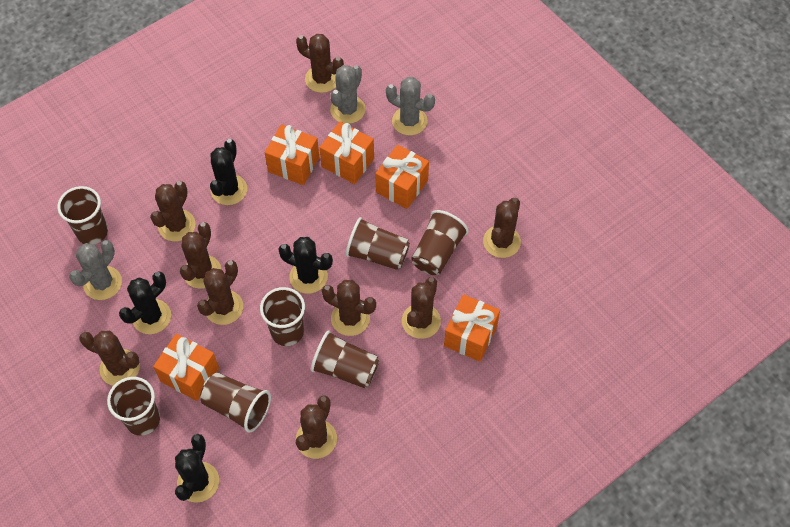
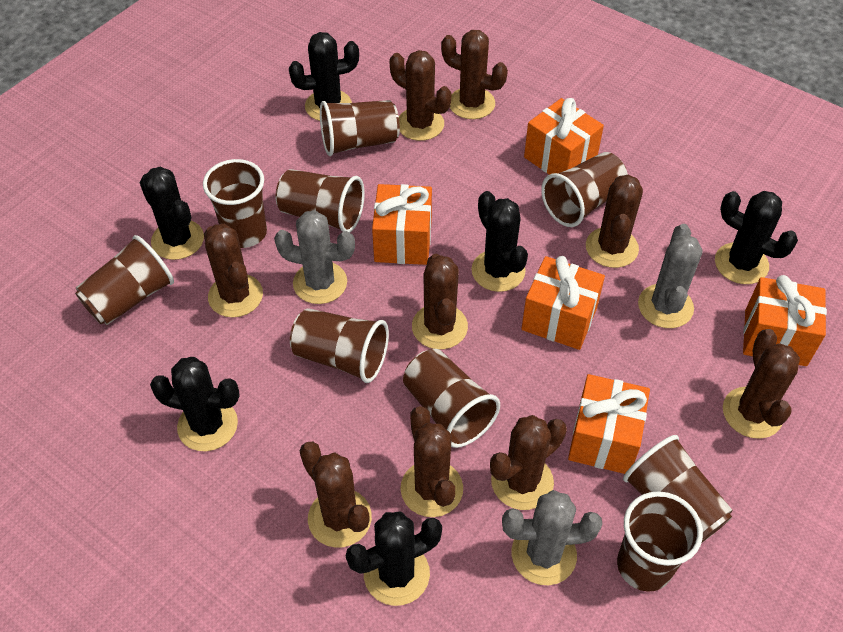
black cactus: [119,272,171,334] [175,434,219,503] [210,139,247,205] [278,237,333,294] = 4 -> [139,167,204,260] [150,357,240,451] [289,32,359,121] [346,512,442,606] [471,191,528,292] [715,191,798,284] = 6
brown cup: [57,186,108,244] [107,377,160,436] [200,373,271,433] [260,287,305,346] [311,331,379,388] [346,217,410,270] [412,210,469,275] = 7 -> [75,235,174,325] [203,159,267,248] [276,169,365,233] [290,308,389,383] [320,100,400,156] [403,349,500,448] [541,152,628,227] [617,491,703,592] [623,435,733,542] = 9

